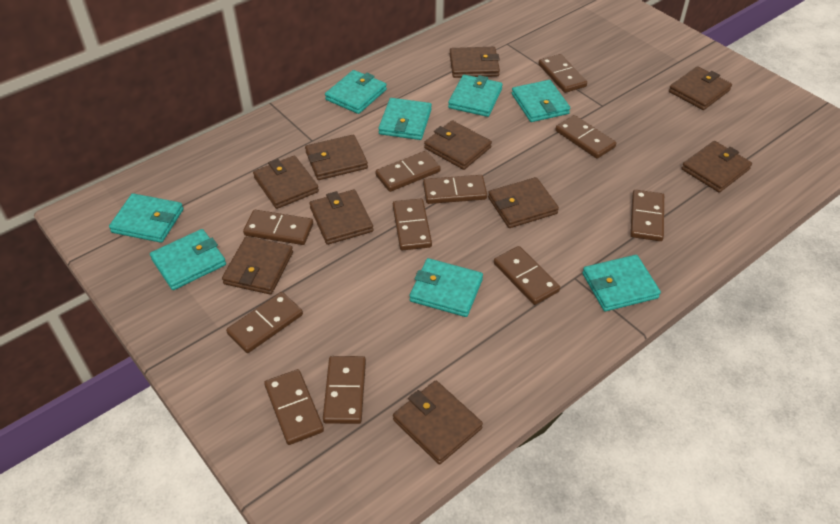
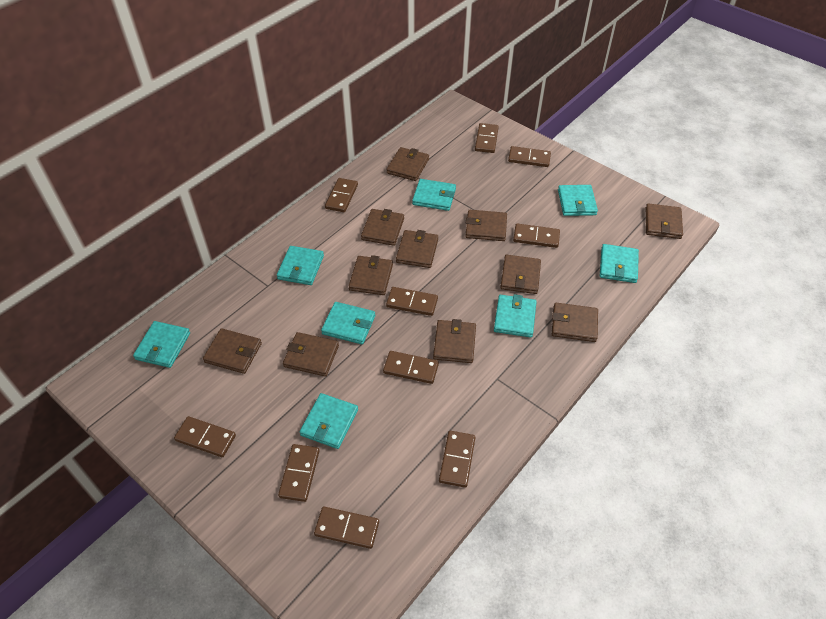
brown domino: [226,292,303,353] [243,210,313,245] [264,369,324,445] [323,356,366,424] [375,151,441,192] [393,198,432,250] [423,175,487,204] [494,246,560,305] [539,54,587,93] [555,115,616,159] [630,190,664,241] = 11 -> [174,416,236,457] [278,444,319,502] [314,507,379,549] [325,178,358,212] [383,351,439,384] [386,287,438,316] [439,431,475,488] [475,123,499,153] [508,146,551,167] [513,223,560,248] = 10
brown wallet: [222,236,293,295] [253,156,319,209] [305,135,368,180] [310,190,373,245] [393,381,483,464] [424,120,492,170] [450,47,500,78] [488,177,559,228] [669,66,732,110] [682,141,752,193] = 10 -> [203,328,262,374] [283,332,339,377] [349,255,393,295] [361,209,404,246] [387,147,429,181] [396,230,438,268] [433,319,476,363] [465,210,507,241] [500,255,541,294] [552,303,598,342] [646,203,683,239] = 11

